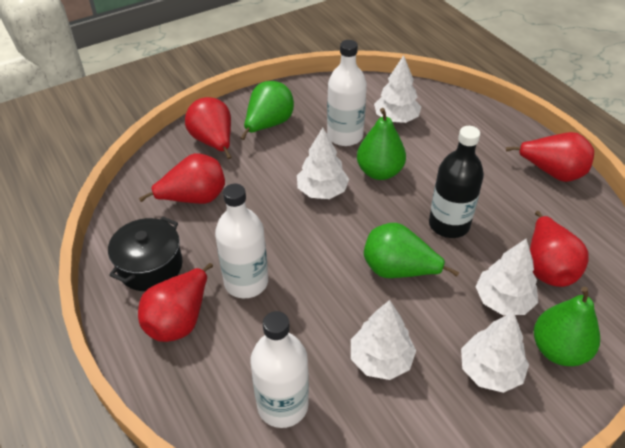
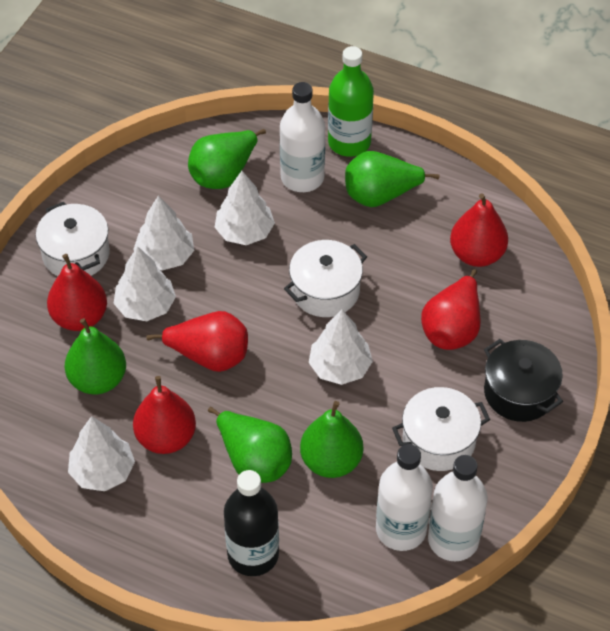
green bottle: none = 0 -> [328,46,374,157] = 1
green pear: [241,81,294,140] [357,108,406,180] [364,223,459,278] [534,287,600,366] = 4 -> [65,318,126,395] [188,129,266,189] [208,407,292,483] [300,401,363,478] [345,151,440,207] = 5
white pot: none = 0 -> [36,202,110,276] [284,240,367,317] [392,387,490,471] = 3

